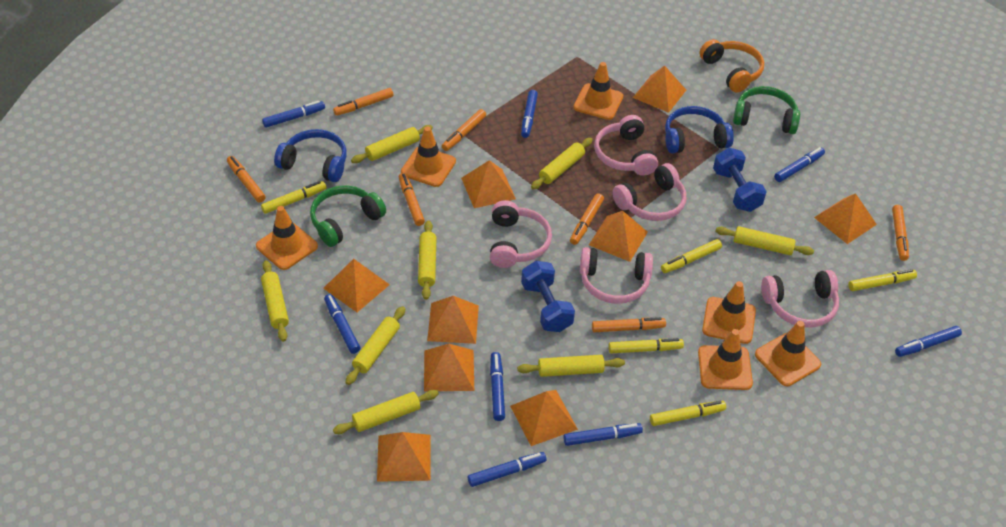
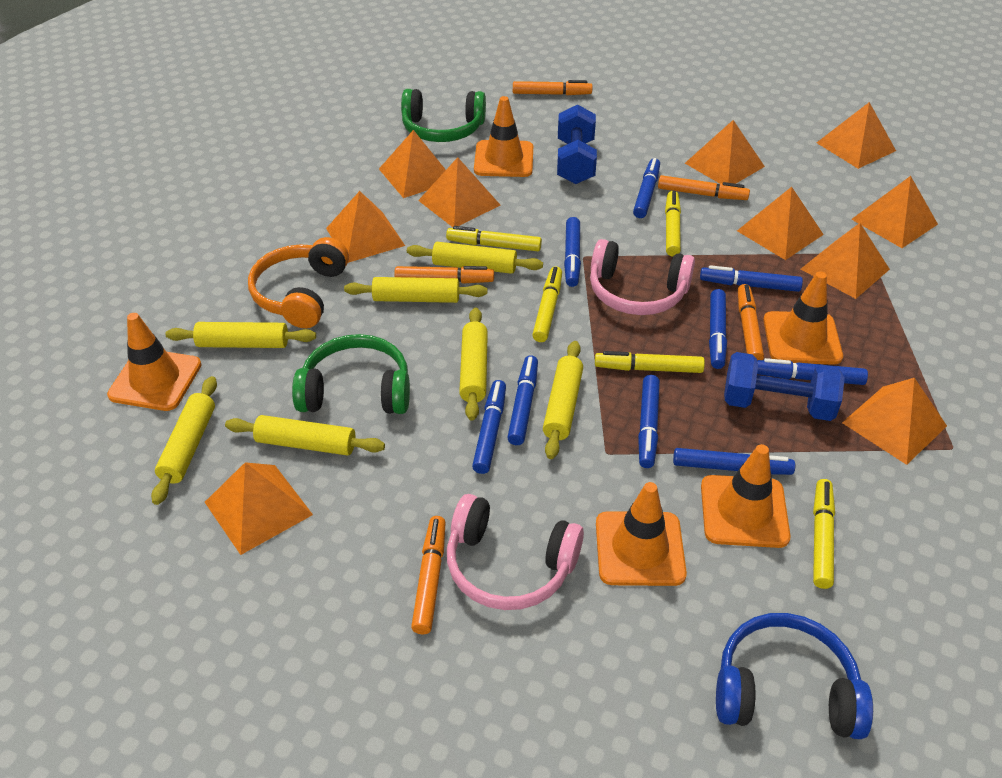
blue headphones: [274,129,347,182] [665,106,734,154] = 2 -> [716,613,873,739] = 1
blue marker: [262,101,325,128] [324,294,360,354] [468,452,546,487] [490,352,505,421] [521,90,538,138] [563,423,643,446] [774,147,825,182] [895,326,962,357] = 8 -> [472,380,506,474] [507,355,538,445] [564,217,581,287] [633,158,660,218] [638,375,660,468] [673,448,795,475] [700,265,803,292] [709,289,727,369] [757,358,868,385] = 9
orange marker: [227,156,266,203] [333,88,393,116] [399,173,425,226] [442,109,486,151] [570,193,604,245] [592,317,666,332] [892,205,909,261] = 7 -> [394,266,494,284] [411,516,446,634] [513,80,593,95] [658,175,750,200] [738,284,764,360] = 5
orange pyramid: [323,259,390,312] [377,432,431,482] [424,344,474,391] [427,296,479,344] [461,160,516,208] [510,390,578,446] [589,211,648,262] [633,65,686,113] [814,193,877,244] = 9 -> [205,462,313,555] [326,191,405,263] [379,130,446,198] [418,157,501,227] [685,120,765,184] [737,187,824,260] [801,223,890,299] [817,102,896,169] [842,378,947,465] [851,176,938,248] = 10
orange traffic cone: [256,206,318,270] [401,126,456,187] [573,62,623,120] [698,329,753,390] [702,281,756,344] [755,321,821,386] = 6 -> [107,313,202,411] [474,96,533,177] [596,482,687,586] [701,444,791,548] [763,271,843,365] = 5
pink headphones: [490,200,552,268] [580,247,653,304] [594,115,658,176] [612,163,686,221] [761,270,839,328] = 5 -> [447,494,584,610] [590,239,695,315] = 2
yellow rolling pin: [261,260,289,342] [333,390,439,434] [345,306,405,385] [351,125,433,163] [418,220,436,300] [517,355,625,377] [531,138,593,189] [715,226,814,255] = 8 -> [151,376,217,505] [165,322,316,348] [225,415,385,456] [344,277,487,303] [407,242,543,274] [459,308,488,421] [543,341,583,459] = 7

